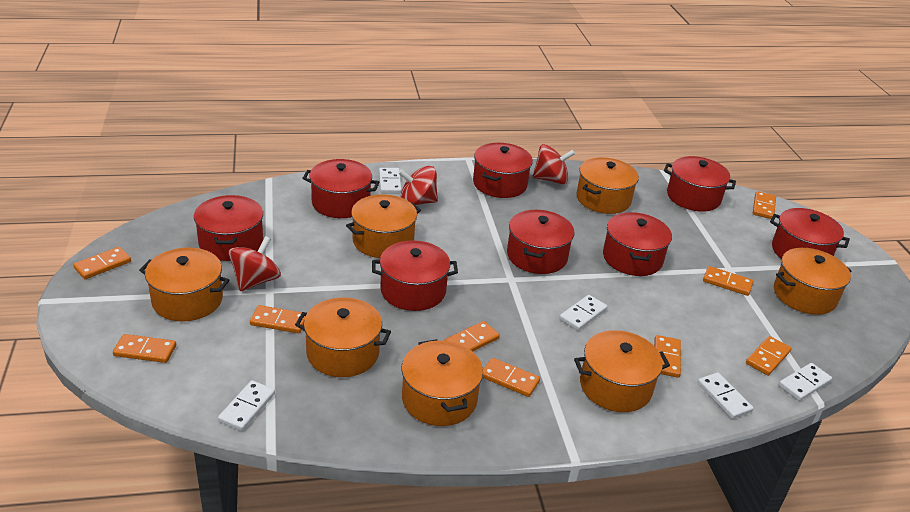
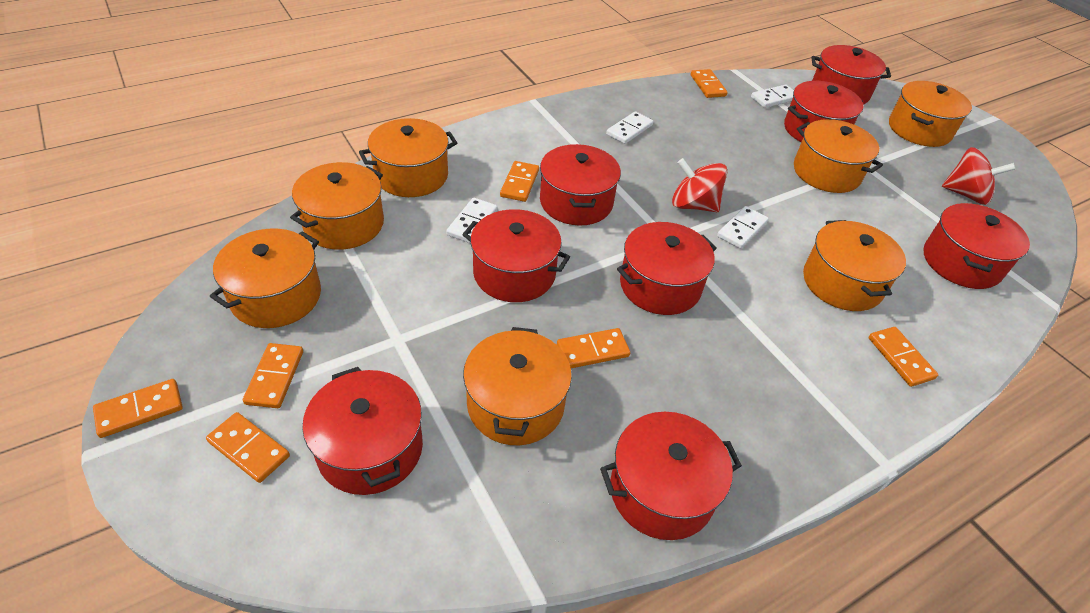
orange domino: [73,247,131,279] [113,334,176,363] [250,305,306,333] [444,321,500,351] [482,358,540,397] [654,335,681,378] [703,266,753,296] [746,336,792,376] [753,191,776,219] = 9 -> [93,379,183,438] [206,412,290,483] [243,343,303,408] [500,161,539,202] [557,328,630,368] [691,69,728,98] [869,327,938,387] = 7
red spinning top: [228,236,281,291] [398,166,438,205] [532,144,575,184] = 3 -> [672,158,727,212] [942,147,1015,205] = 2
white domino: [218,380,275,431] [379,168,402,194] [559,295,607,331] [697,372,754,419] [779,363,832,401] = 5 -> [446,198,497,243] [606,111,653,144] [717,206,769,249] [751,84,794,108] = 4

